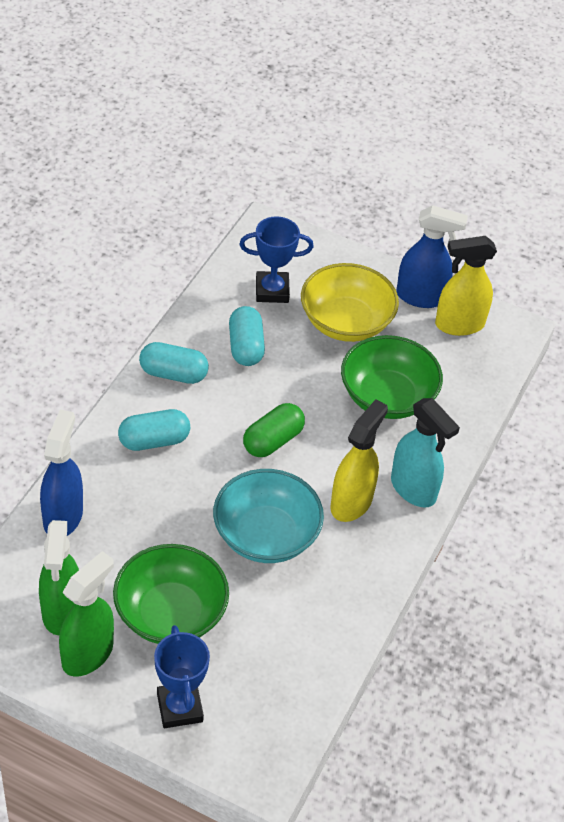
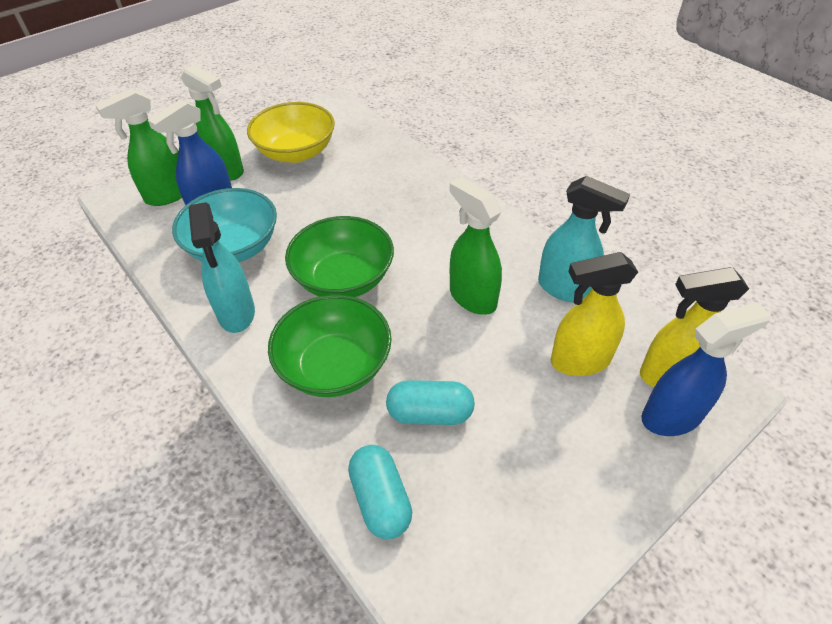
blue trophy: [154,625,210,728] [239,216,314,303] = 2 -> none = 0
green capsule: [243,403,305,457] = 1 -> none = 0
green spray bottle: [39,520,79,635] [59,551,114,677] = 2 -> [95,88,182,206] [181,64,244,181] [449,177,502,315] = 3
turquoise capsule: [118,409,190,451] [139,342,209,384] [229,306,265,366] = 3 -> [348,445,412,539] [386,380,475,425] = 2
turquoise spray bottle: [391,398,460,507] = 1 -> [189,202,255,333] [538,176,630,302] = 2

